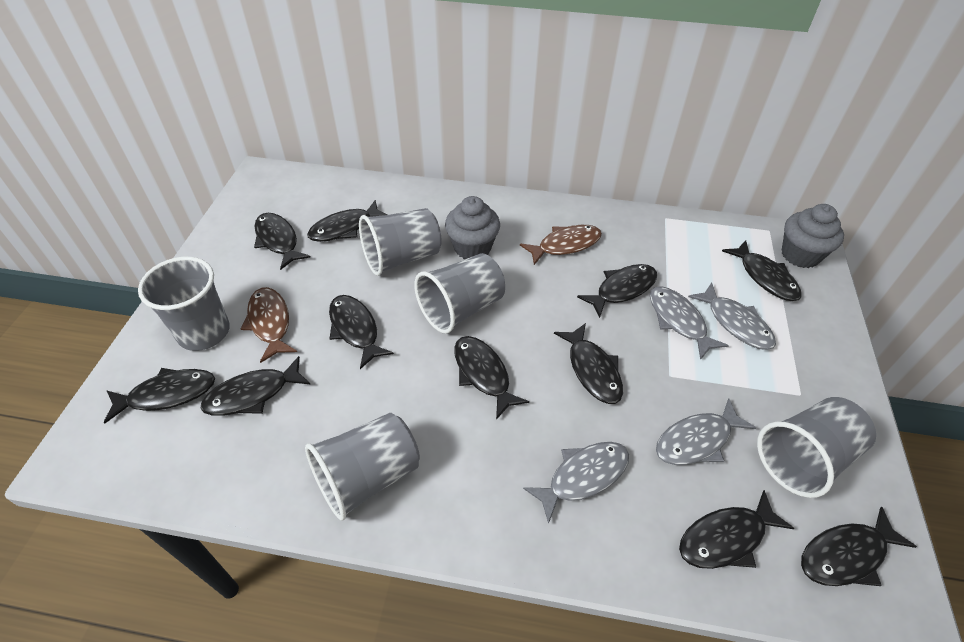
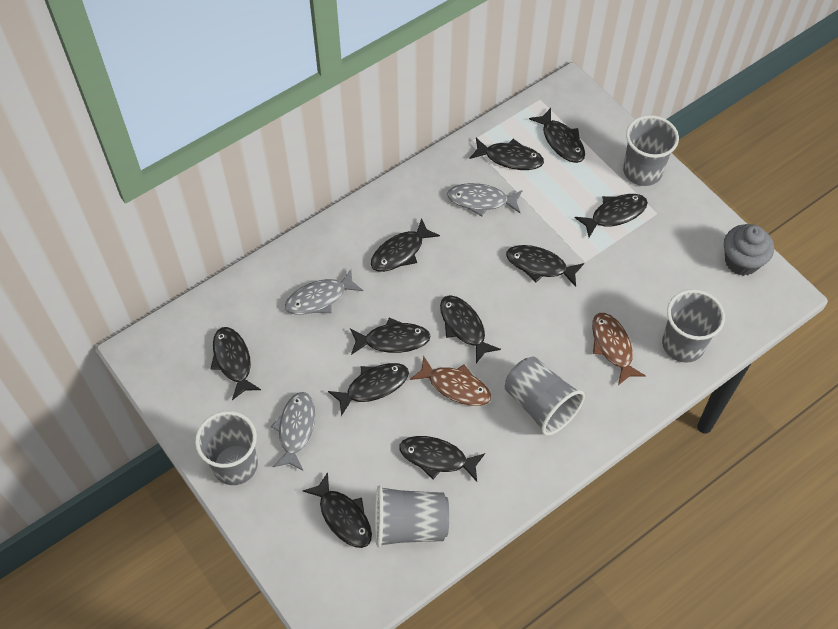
grey cupcake: [445,196,500,259] [782,204,844,268] = 2 -> [724,224,774,276] = 1
grey fish: [523,442,629,524] [650,286,729,360] [656,398,756,465] [688,282,776,350] = 4 -> [271,392,315,471] [285,269,363,315] [447,183,523,217] = 3

